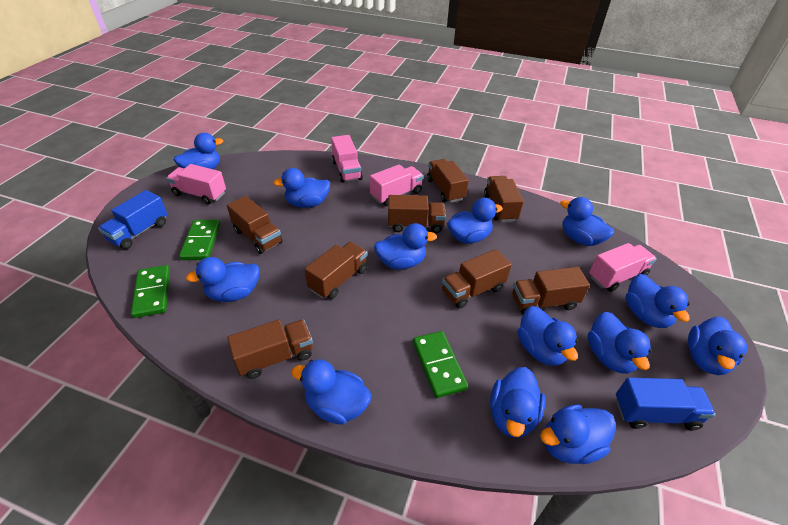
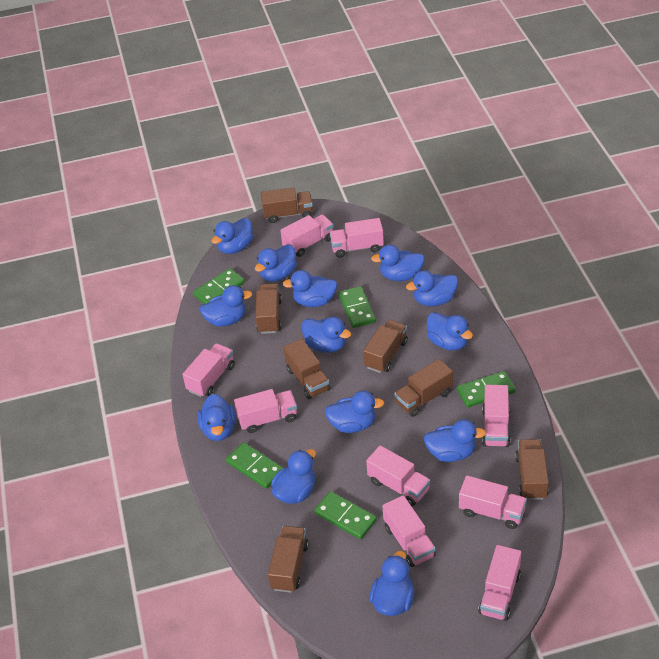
blue truck: [98,190,168,249] [616,377,716,430] = 2 -> none = 0
brown truck: [227,196,283,254] [227,320,313,379] [304,242,367,299] [388,195,446,233] [427,159,469,203] [442,249,512,308] [484,176,524,222] [512,267,590,314] = 8 -> [255,283,282,334] [261,187,313,223] [268,526,309,593] [283,339,330,399] [363,320,408,373] [394,359,453,417] [515,439,549,500] = 7
green domino: [131,265,170,318] [179,220,220,260] [413,331,468,398] = 3 -> [193,268,245,304] [226,442,283,489] [314,491,377,539] [339,286,376,328] [457,371,516,408] = 5
pink truck: [166,164,226,204] [331,135,363,183] [370,164,424,206] [589,243,657,292] = 4 -> [182,343,235,397] [234,389,297,433] [280,215,334,257] [330,218,384,258] [366,445,430,506] [383,495,436,567] [459,475,527,529] [478,545,521,621] [482,385,510,447] = 9

